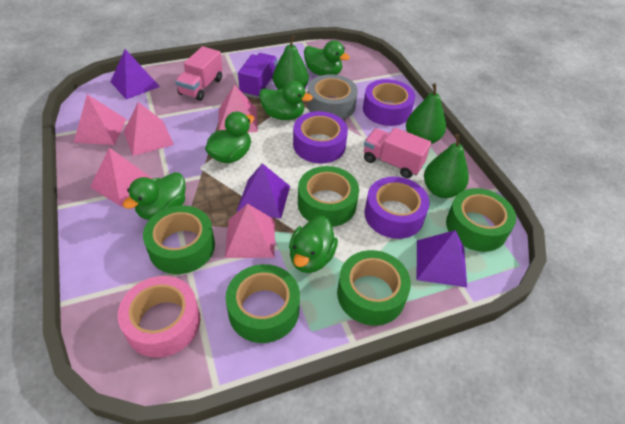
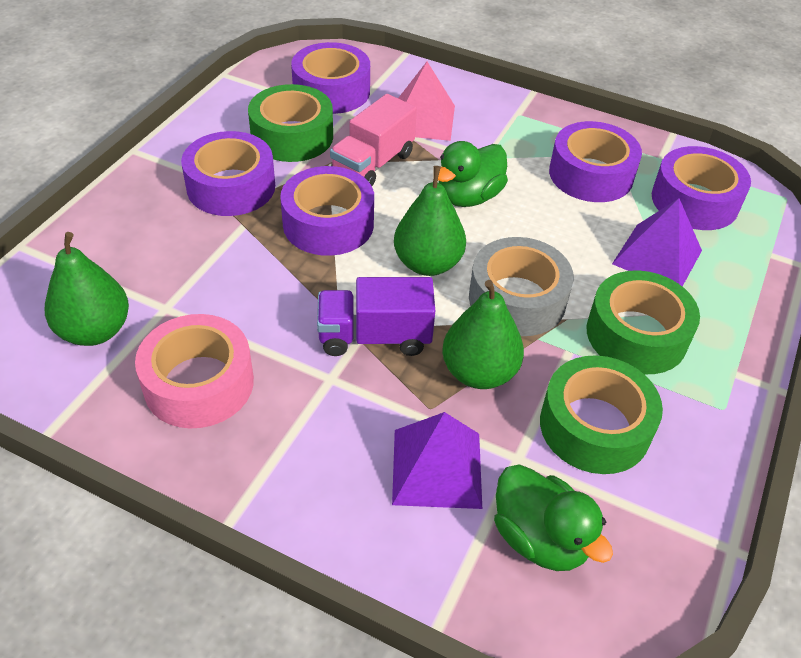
green duck: [123,172,186,220] [205,112,254,163] [259,81,313,120] [289,216,338,273] [304,40,350,76] = 5 -> [438,141,508,207] [494,464,613,571] = 2
green tape: [143,205,215,274] [226,264,300,343] [298,166,359,227] [337,250,411,325] [446,188,516,252] = 5 -> [248,84,333,162] [540,355,663,474] [587,270,700,374] = 3
pink pyramid: [74,94,126,145] [90,148,153,207] [124,102,174,156] [218,85,258,132] [225,204,275,258] = 5 -> [398,62,455,141] = 1
pink truck: [175,46,223,101] [364,128,431,178] = 2 -> [330,94,417,186] = 1
purple pyramid: [110,49,160,99] [236,163,290,219] [417,230,467,287] = 3 -> [392,412,482,509] [612,198,702,286] = 2
purple tape: [293,111,348,163] [363,79,415,126] [364,177,430,239] = 3 -> [181,131,275,216] [280,166,374,256] [291,42,370,114] [549,121,642,202] [652,146,751,230] = 5

